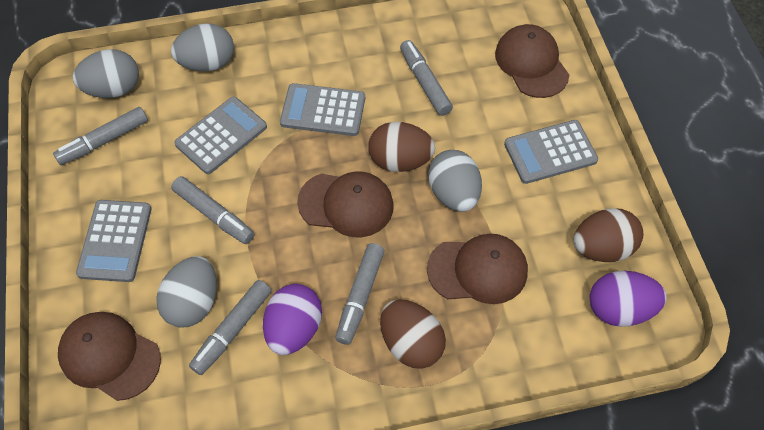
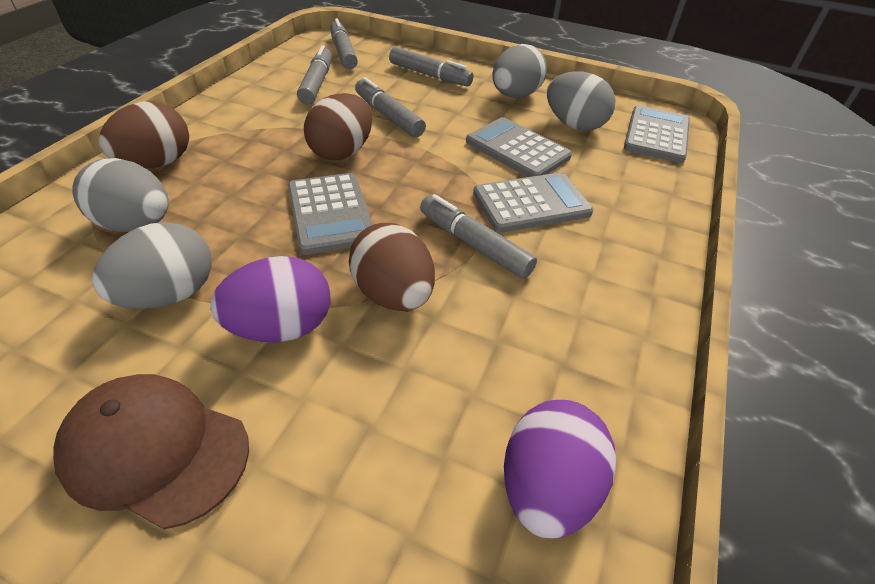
brown cap: [58,312,161,401] [297,171,394,238] [427,234,528,304] [495,24,569,98] = 4 -> [53,374,249,529] = 1

